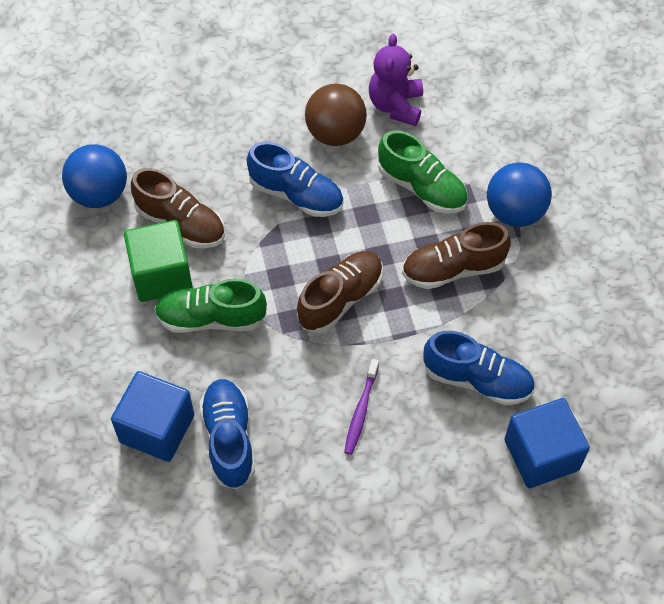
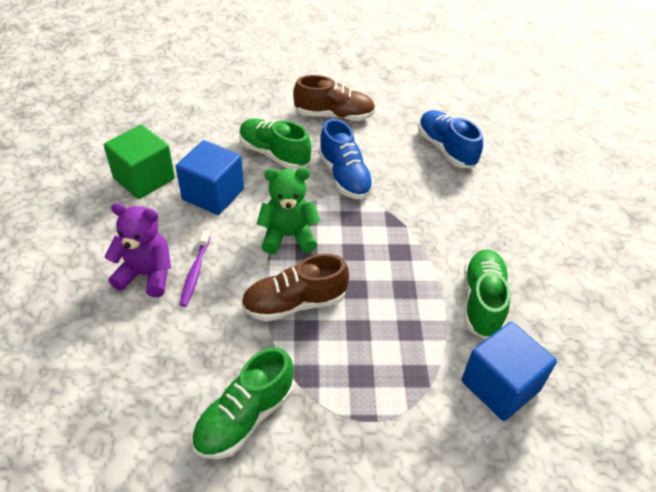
blue ball: [62,144,127,208] [487,162,552,227] = 2 -> none = 0
blue shoe: [199,379,255,489] [247,142,344,217] [423,331,535,405] = 3 -> [318,119,374,199] [418,110,483,168] = 2
brown ball: [305,84,367,146] = 1 -> none = 0
brown shoe: [131,168,225,249] [297,251,383,333] [402,222,511,289] = 3 -> [241,254,349,321] [293,75,375,121] = 2
green shoe: [154,278,267,333] [378,130,468,214] = 2 -> [192,347,294,459] [239,118,311,170] [464,250,510,339] = 3
green teddy bear: none = 0 -> [257,167,321,254] = 1

